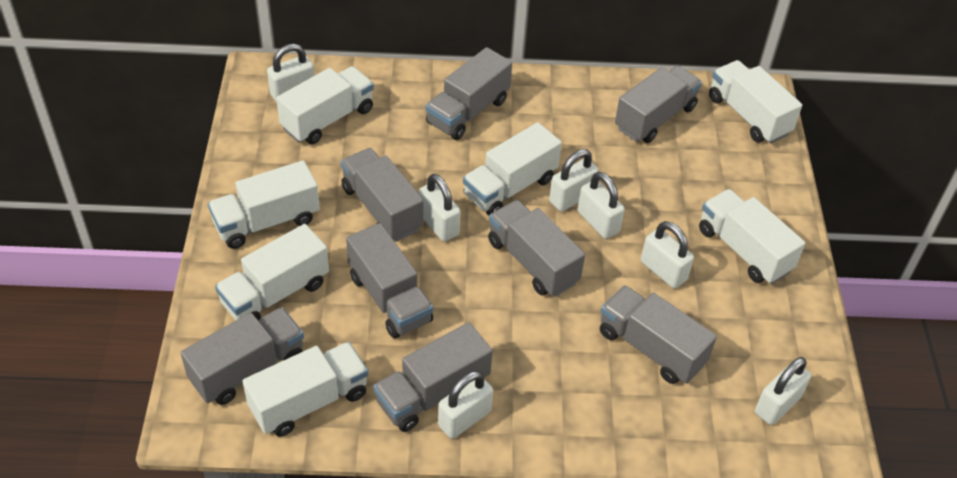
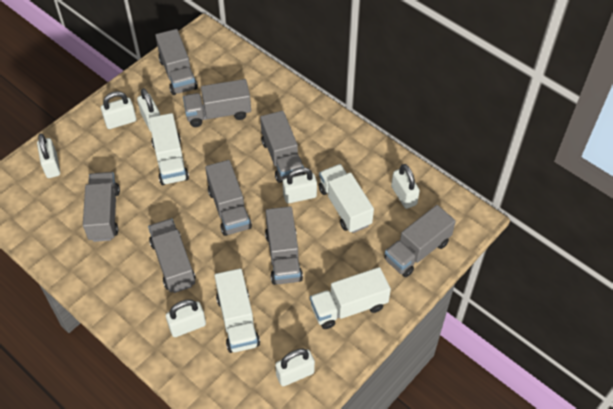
white truck: [208,160,320,249] [215,224,329,321] [242,342,368,437] [276,66,374,144] [463,122,562,216] [699,189,805,284] [709,60,802,144] = 7 -> [149,113,189,185] [214,268,260,353] [310,267,391,329] [319,164,374,233] = 4

